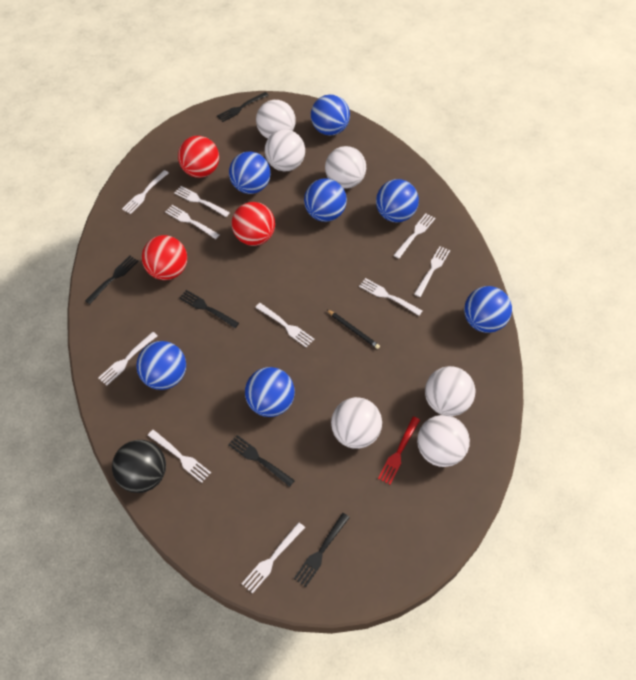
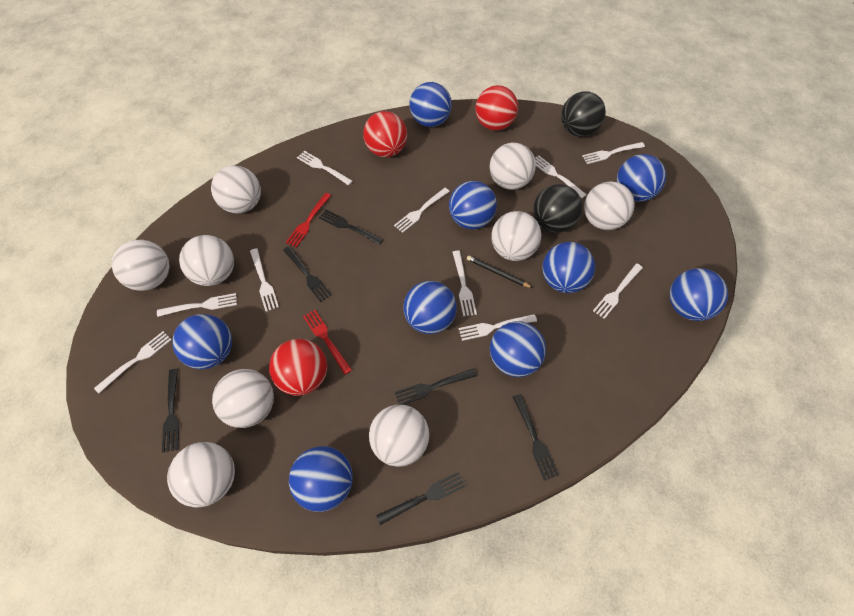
black ball: [112,440,166,493] = 1 -> [533,184,583,233] [561,91,606,137] = 2
black fork: [85,255,138,304] [179,290,239,328] [217,92,269,122] [228,435,295,487] [294,513,350,587] = 5 -> [162,369,179,453] [283,246,332,302] [319,209,383,245] [376,472,466,525] [395,368,477,405] [513,394,559,481] = 6
blue ball: [136,341,186,390] [229,151,271,194] [245,367,295,417] [304,178,347,222] [311,94,350,136] [376,179,419,223] [464,286,512,333] = 7 -> [172,314,232,369] [289,446,353,512] [403,281,457,334] [409,82,452,127] [449,181,497,230] [490,321,546,377] [542,242,595,293] [617,154,666,202] [669,268,728,321] = 9
red fork: [378,416,420,485] = 1 -> [286,193,331,248] [303,310,352,375] = 2
white ball: [256,100,296,139] [265,130,305,171] [325,146,366,189] [331,397,382,449] [417,415,470,467] [425,366,475,416] = 6 -> [112,240,170,291] [167,442,235,508] [179,235,234,286] [211,165,261,213] [212,369,274,428] [369,405,429,467] [490,143,536,190] [491,211,542,261] [584,182,635,230] = 9

